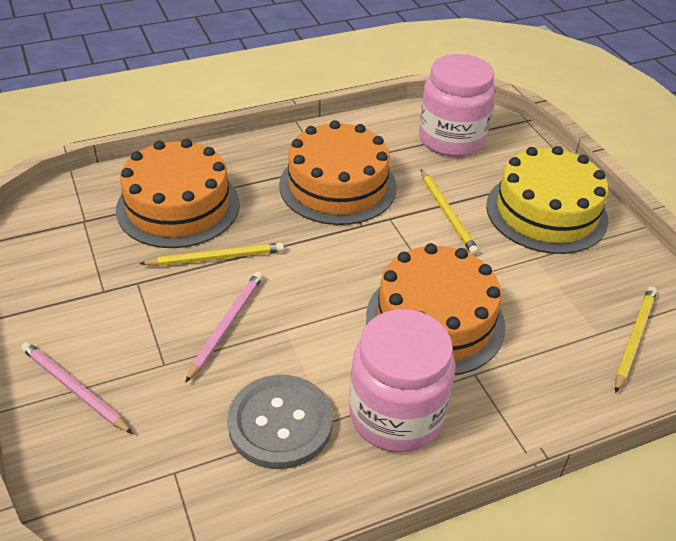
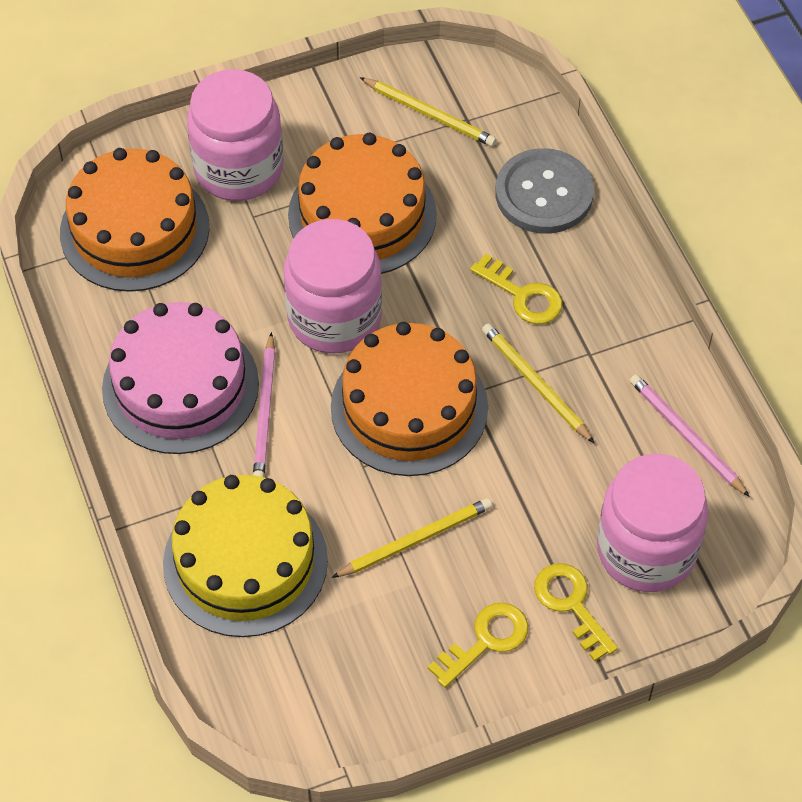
pink cake: none = 0 -> [102,302,259,454] = 1
pink jar: [349,309,455,452] [419,54,495,157] = 2 -> [187,69,283,201] [284,219,382,354] [597,454,708,592] = 3
yellow key: none = 0 -> [428,603,528,688] [470,254,562,324] [534,563,618,662] = 3

